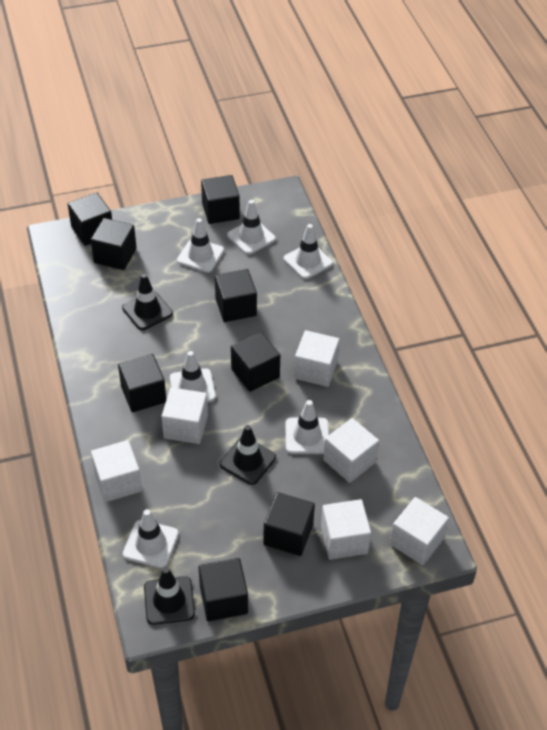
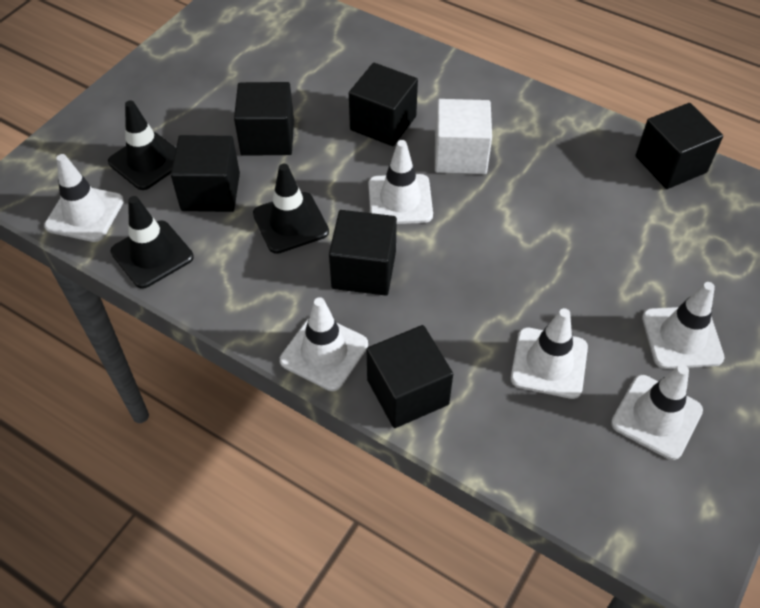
black cube: [68,192,112,246] [91,218,137,270] [118,354,166,412] [198,558,248,621] [201,175,240,224] [215,269,257,322] [231,332,280,392] [263,492,315,556] = 8 -> [171,135,240,212] [234,82,294,156] [329,210,397,296] [349,63,418,146] [366,325,453,428] [635,103,723,189] = 6
white cube: [91,440,142,502] [162,387,208,444] [294,330,340,387] [321,499,371,560] [323,418,379,483] [390,497,449,565] = 6 -> [435,99,492,174] = 1

